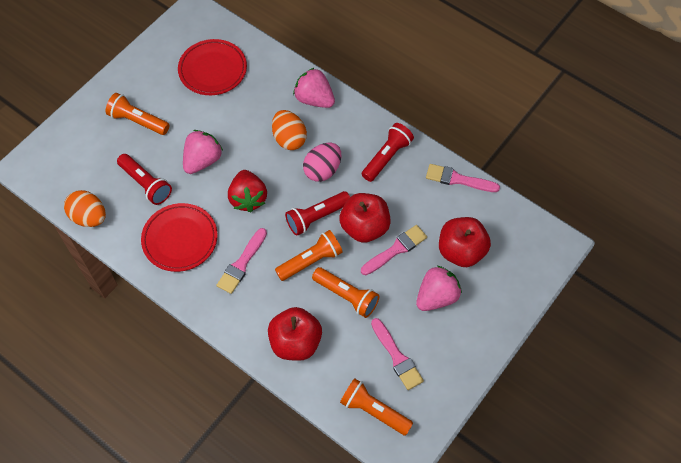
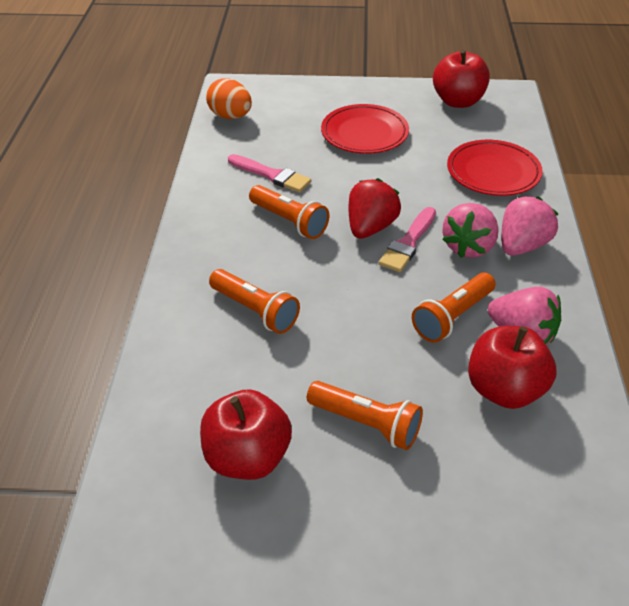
orange egg: [64,190,106,227] [272,110,307,150] = 2 -> [206,78,252,119] = 1
pink brush: [216,228,267,294] [361,225,427,275] [371,318,424,390] [426,164,500,192] = 4 -> [228,154,311,193] [379,207,436,272] = 2
pink egg: [303,143,341,182] = 1 -> none = 0
red flashlight: [117,154,172,205] [285,191,350,236] [362,123,414,182] = 3 -> none = 0

